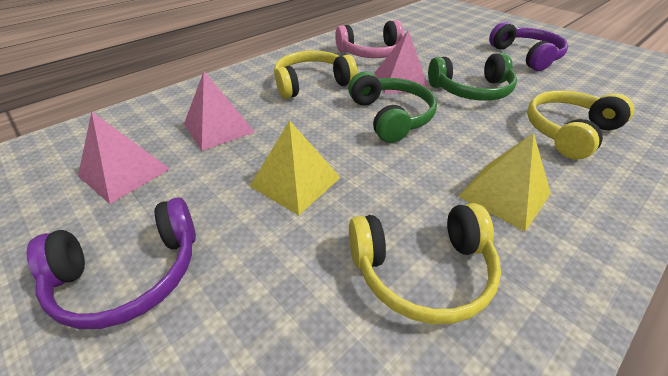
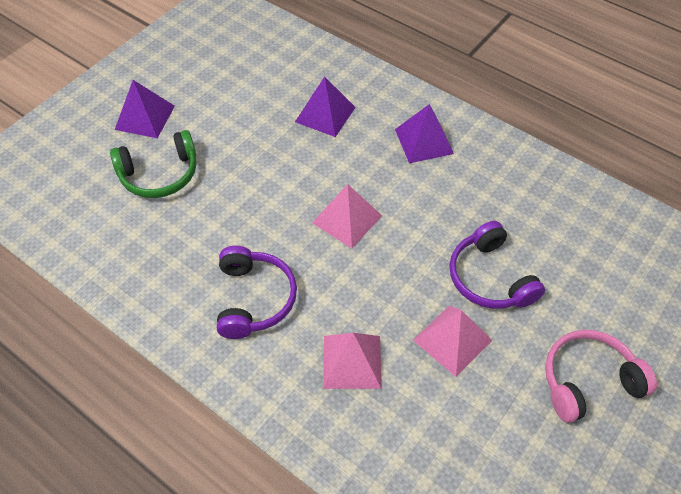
green headphones: [348,72,437,143] [428,53,517,101] = 2 -> [110,130,196,198] = 1
purple pyramid: none = 0 -> [115,80,175,138] [295,76,356,137] [395,104,454,163] = 3
yellow headphones: [274,51,358,99] [349,203,501,324] [527,90,634,159] = 3 -> none = 0
yellow pyramid: [250,120,341,215] [458,133,551,231] = 2 -> none = 0

